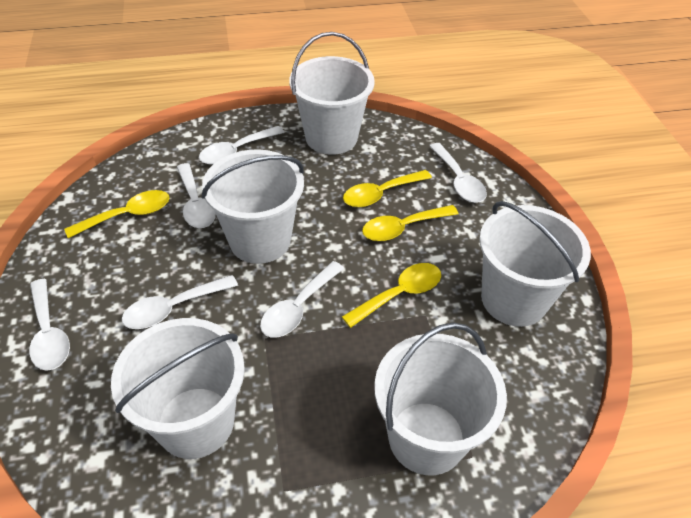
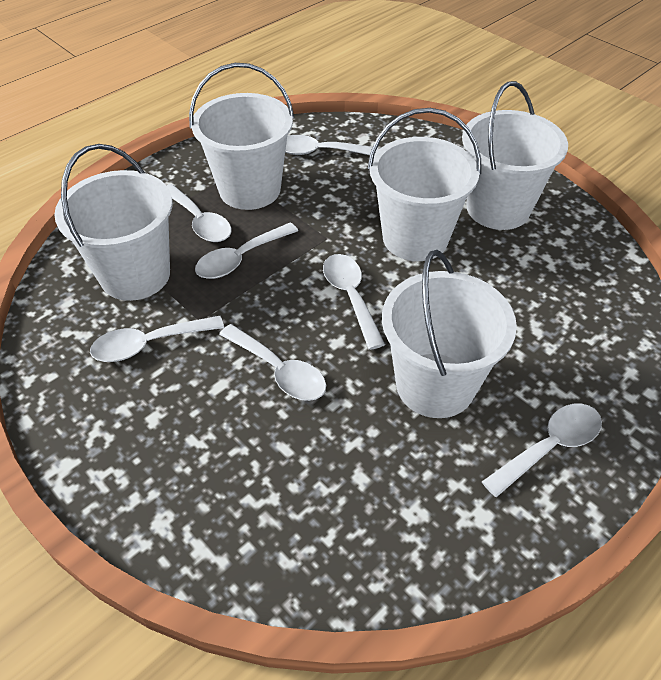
white spoon: [29,279,70,371] [122,275,238,329] [177,163,216,228] [199,126,285,165] [260,261,344,338] [429,143,487,203] = 6 -> [90,316,224,362] [166,184,232,242] [195,223,298,279] [219,324,326,401] [285,135,378,155] [323,254,385,350] [482,404,602,497] = 7
yellow spoon: [64,190,170,238] [342,263,441,328] [343,170,432,207] [362,205,458,241] = 4 -> none = 0

